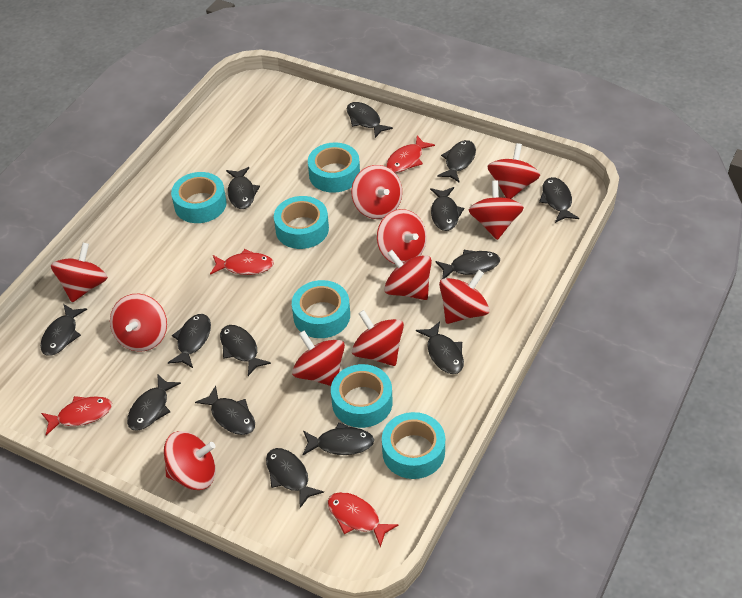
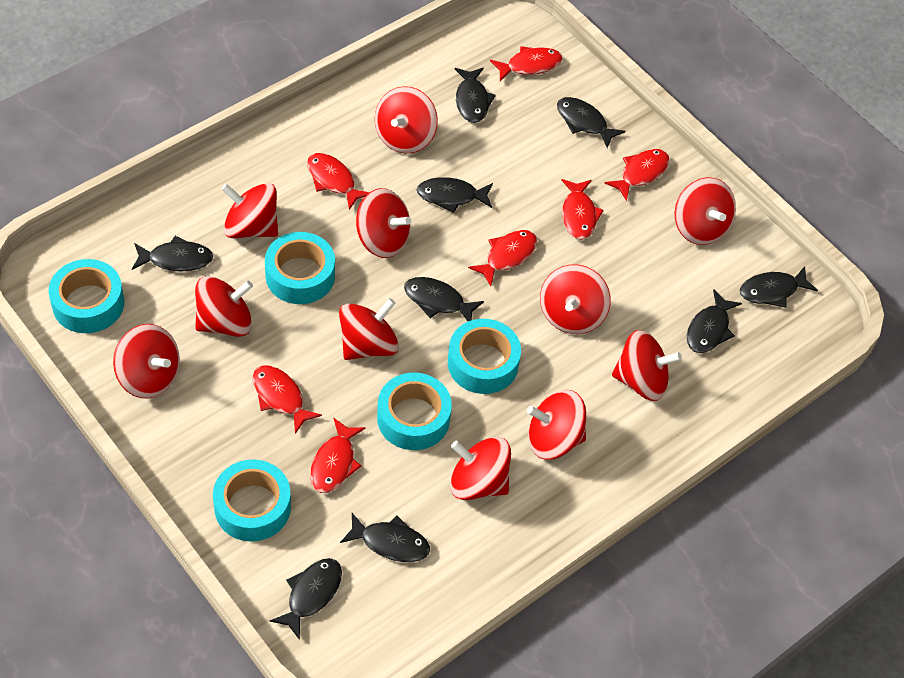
black fish: [40,304,87,356] [127,374,181,431] [168,314,211,368] [195,386,255,435] [220,325,271,376] [226,167,260,209] [266,448,324,508] [302,422,374,456] [347,102,393,138] [416,321,464,374] [430,187,464,231] [435,250,500,279] [437,140,476,183] [539,177,579,223] = 14 -> [132,236,213,272] [269,558,342,640] [340,513,430,562] [404,277,484,321] [416,177,493,213] [455,68,496,123] [557,97,625,148] [687,289,742,353] [740,266,818,308] = 9
red fish: [41,396,112,435] [210,249,274,275] [328,492,399,547] [386,136,435,173] = 4 -> [252,365,322,434] [307,153,369,210] [310,418,366,493] [468,230,537,286] [490,46,563,81] [561,179,604,240] [604,149,670,201] = 7
turquoise tape: [171,172,227,223] [274,196,329,249] [292,280,350,338] [308,142,360,193] [331,364,393,428] [382,412,445,479] = 6 -> [49,259,124,333] [213,459,291,542] [265,232,335,304] [377,373,452,450] [448,319,521,394] = 5

